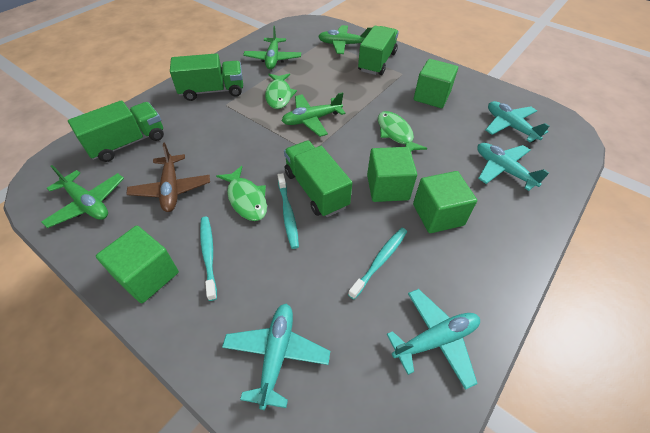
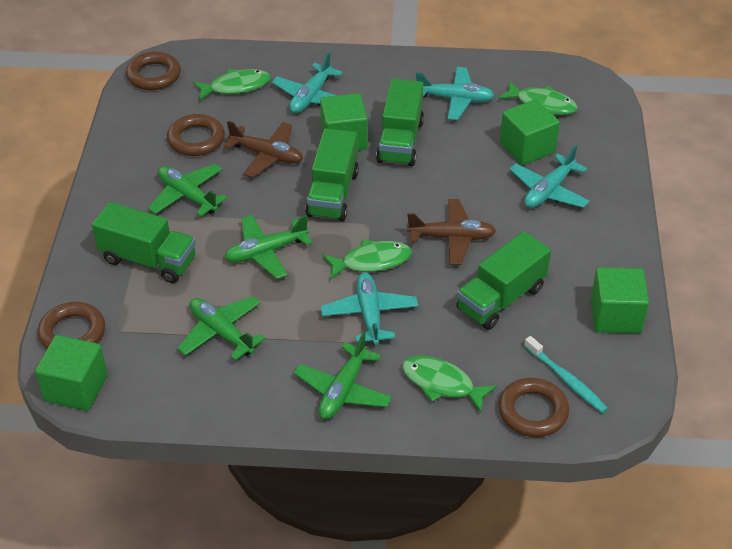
brown plane: [126,142,210,212] = 1 -> [224,121,303,178] [407,199,496,265] = 2
brown ring: none = 0 -> [38,302,105,349] [126,52,181,90] [167,114,225,156] [498,378,569,437] = 4
green fish: [216,166,267,221] [265,73,297,109] [378,111,427,152] = 3 -> [193,69,270,101] [322,239,411,280] [402,356,497,413] [498,81,577,115] = 4
turquoise toothbrush: [200,217,217,301] [278,173,299,249] [348,228,407,299] = 3 -> [524,336,608,413] = 1

